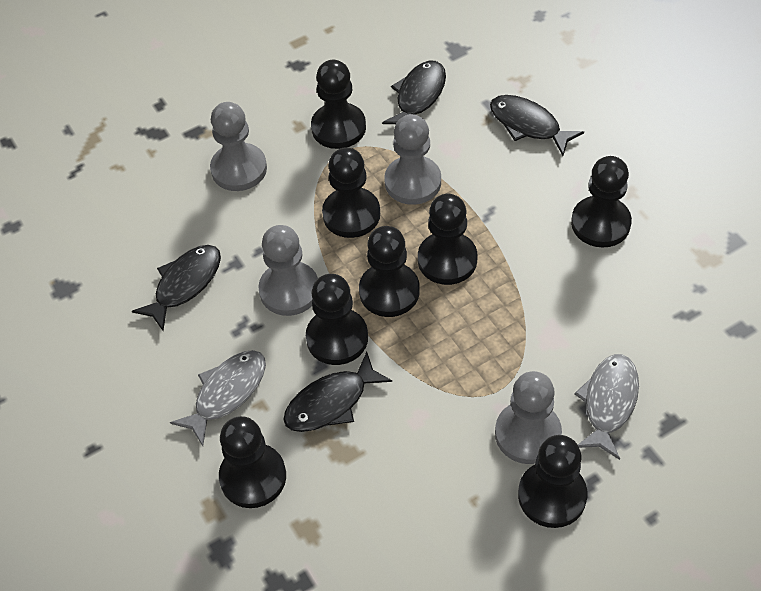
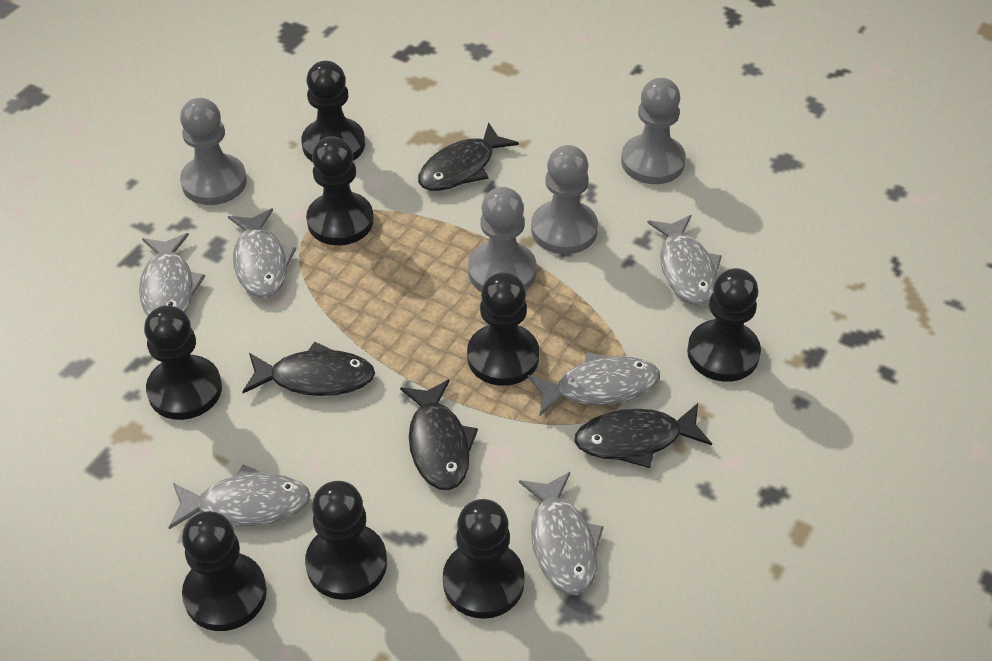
grey fish: [170,350,266,446] [574,354,639,460] = 2 -> [139,233,205,316] [168,465,311,529] [228,208,296,298] [519,472,604,595] [528,352,660,415] [647,215,722,305] = 6

